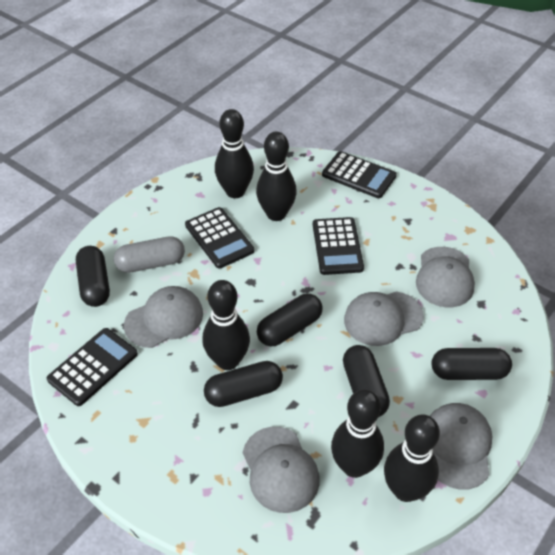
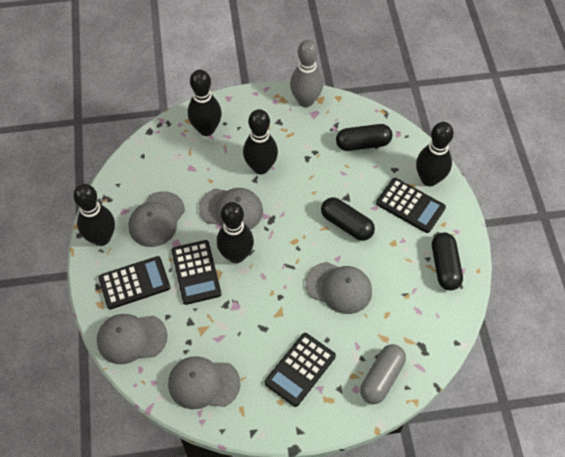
black capsule: [76,246,110,307] [204,361,283,407] [257,294,323,346] [343,345,390,417] [432,348,512,380] = 5 -> [321,197,375,241] [336,124,392,151] [432,232,463,290] = 3
grey bowling pin: none = 0 -> [290,40,323,107] = 1

